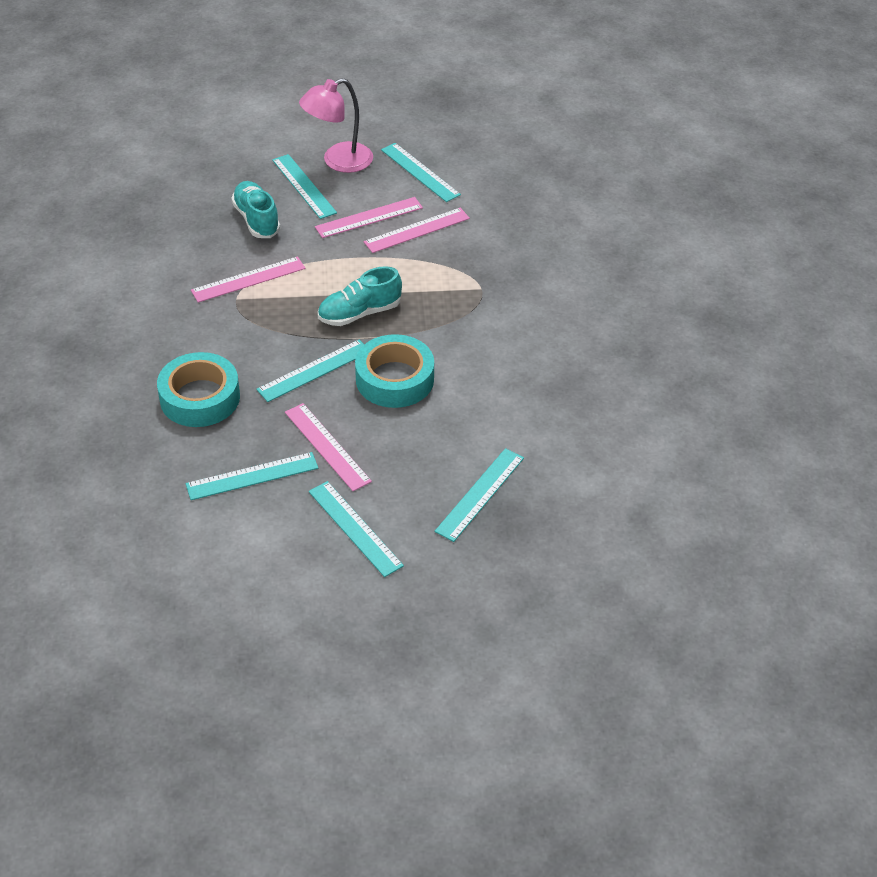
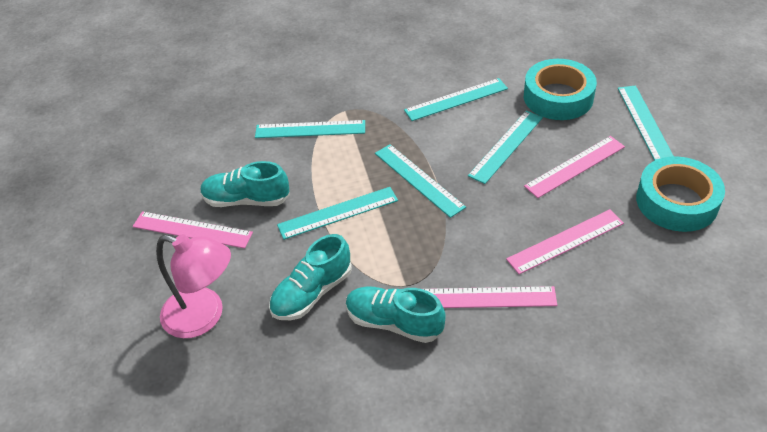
turquoise shoe: [231,181,280,238] [318,266,402,326] = 2 -> [200,161,290,207] [269,234,352,320] [346,286,446,343] = 3

